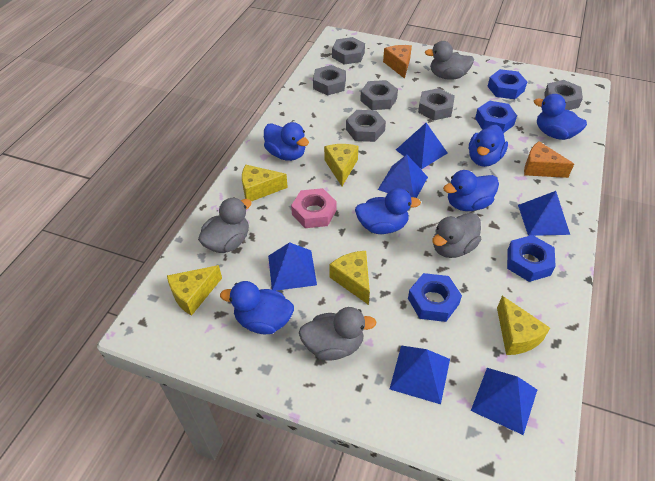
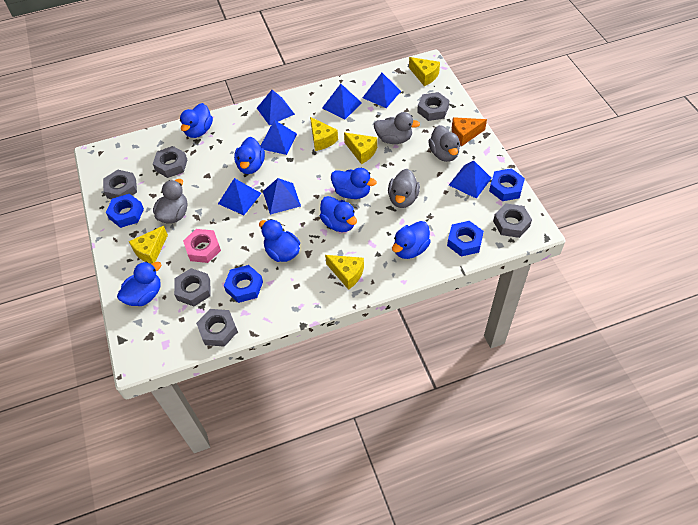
blue duck: [220,281,294,334] [264,122,309,161] [355,188,421,234] [443,170,499,211] [469,125,508,167] [534,94,587,140] = 6 -> [117,262,161,306] [180,103,213,138] [234,137,265,174] [259,219,300,262] [320,196,357,232] [331,168,377,199] [392,221,431,259] = 7
blue pyramid: [268,242,317,291] [378,155,428,198] [390,345,450,404] [396,123,447,169] [471,368,537,435] [518,191,570,236] = 6 -> [218,178,262,215] [257,90,295,125] [261,120,297,155] [263,178,301,215] [322,84,362,119] [362,73,401,108] [449,160,492,199] = 7
orange cheese: [383,45,412,79] [524,141,574,178] = 2 -> [452,117,487,146] = 1

